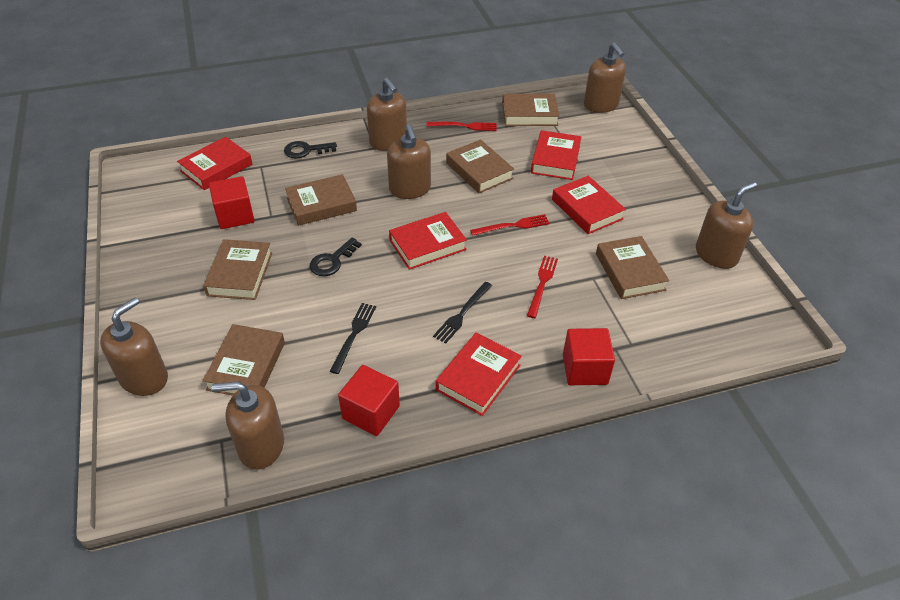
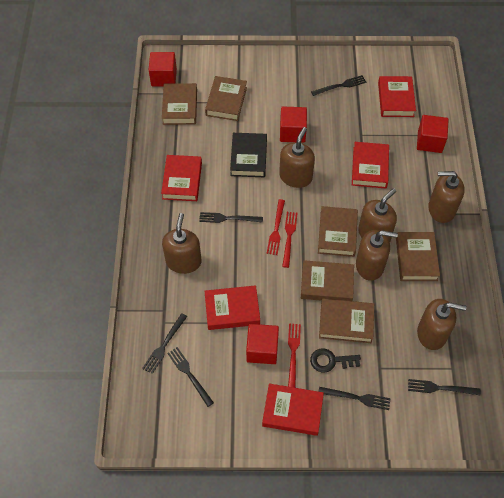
black book: none = 0 -> [230,133,267,177] = 1
black fork: [330,303,376,374] [433,282,492,343] = 2 -> [142,313,187,374] [167,347,214,407] [199,212,263,223] [311,75,366,96] [319,387,391,410] [408,379,481,395] = 6
black key: [284,141,337,159] [310,237,362,276] = 2 -> [310,348,361,373] = 1
red cube: [209,176,255,229] [338,365,400,436] [563,328,615,385] = 3 -> [149,52,177,86] [246,324,279,364] [280,107,307,143] [417,115,449,153] = 4

